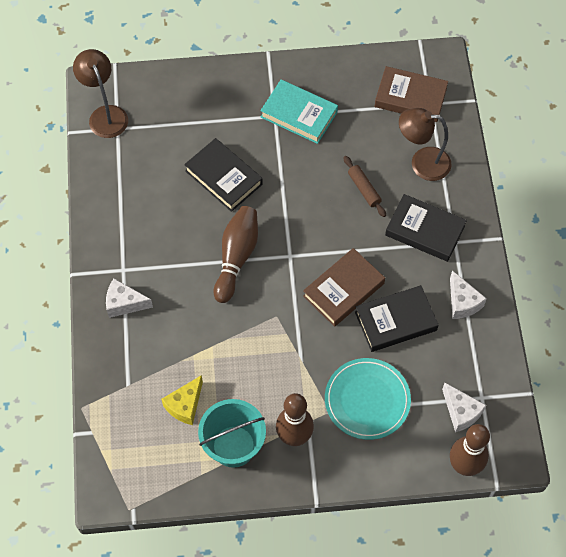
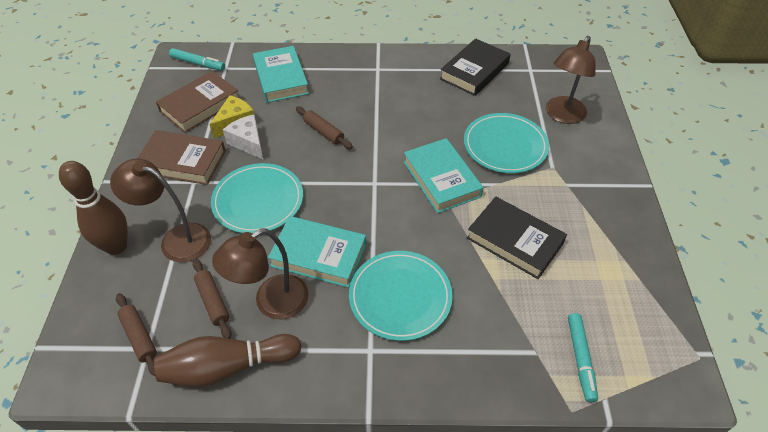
black book: [184,138,263,212] [355,285,439,352] [385,194,467,262] = 3 -> [440,38,511,96] [467,196,567,279] = 2
brown bowling pin: [214,206,258,303] [276,393,314,446] [450,424,490,476] = 3 -> [59,161,128,255] [154,334,301,387] = 2
brown lamp: [73,49,128,138] [399,108,452,181] = 2 -> [110,158,211,262] [212,229,309,319] [546,36,596,124] = 3
brown rolling pin: [343,156,386,217] = 1 -> [116,293,157,376] [193,259,231,339] [296,107,353,149] = 3
turquoise book: [260,80,338,144] = 1 -> [253,46,309,103] [268,216,366,288] [404,138,483,213] = 3
turquoise bucket: [198,399,266,468] = 1 -> none = 0
turquoise marker: none = 0 -> [169,48,225,71] [568,313,598,402] = 2
turquoise plate: [325,358,411,440] = 1 -> [211,163,303,234] [349,251,453,341] [464,113,549,173] = 3
white cheese: [106,279,153,318] [442,383,486,432] [450,270,487,319] = 3 -> [223,115,263,159] = 1

